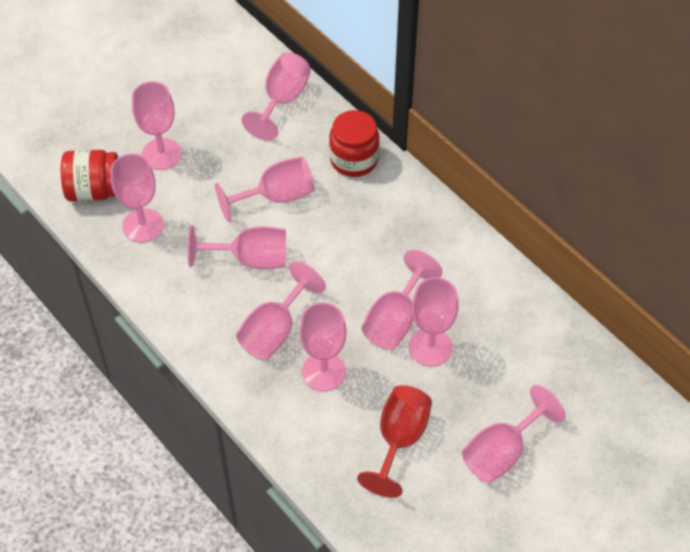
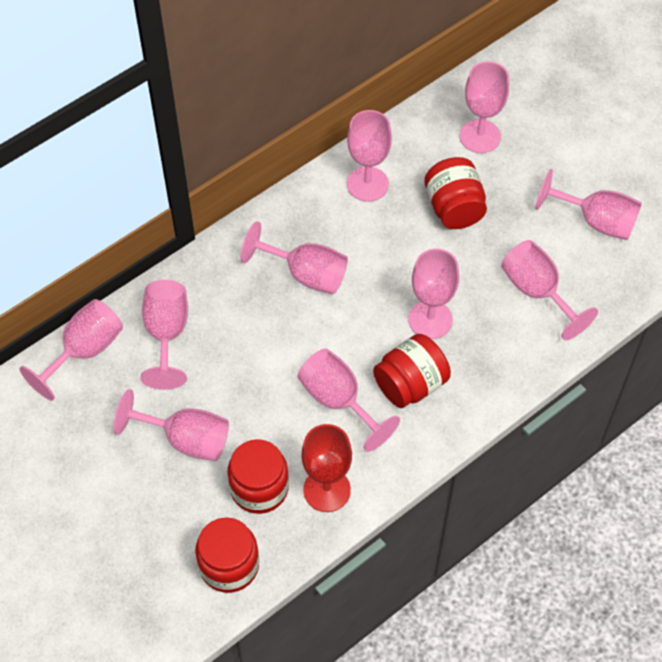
red jar: [61,150,118,201] [329,110,380,177] = 2 -> [195,517,259,593] [228,439,289,514] [373,334,451,408] [424,157,487,229] = 4

